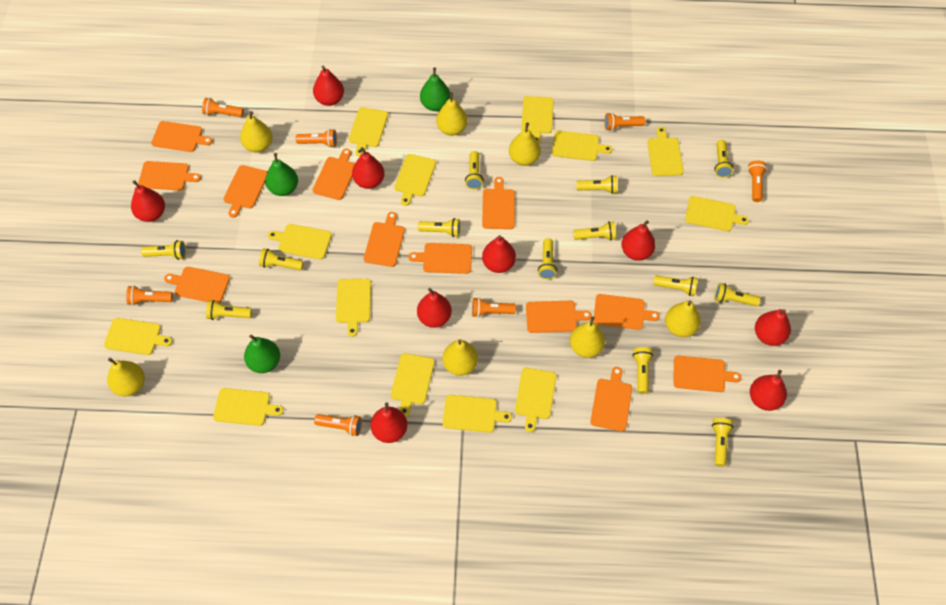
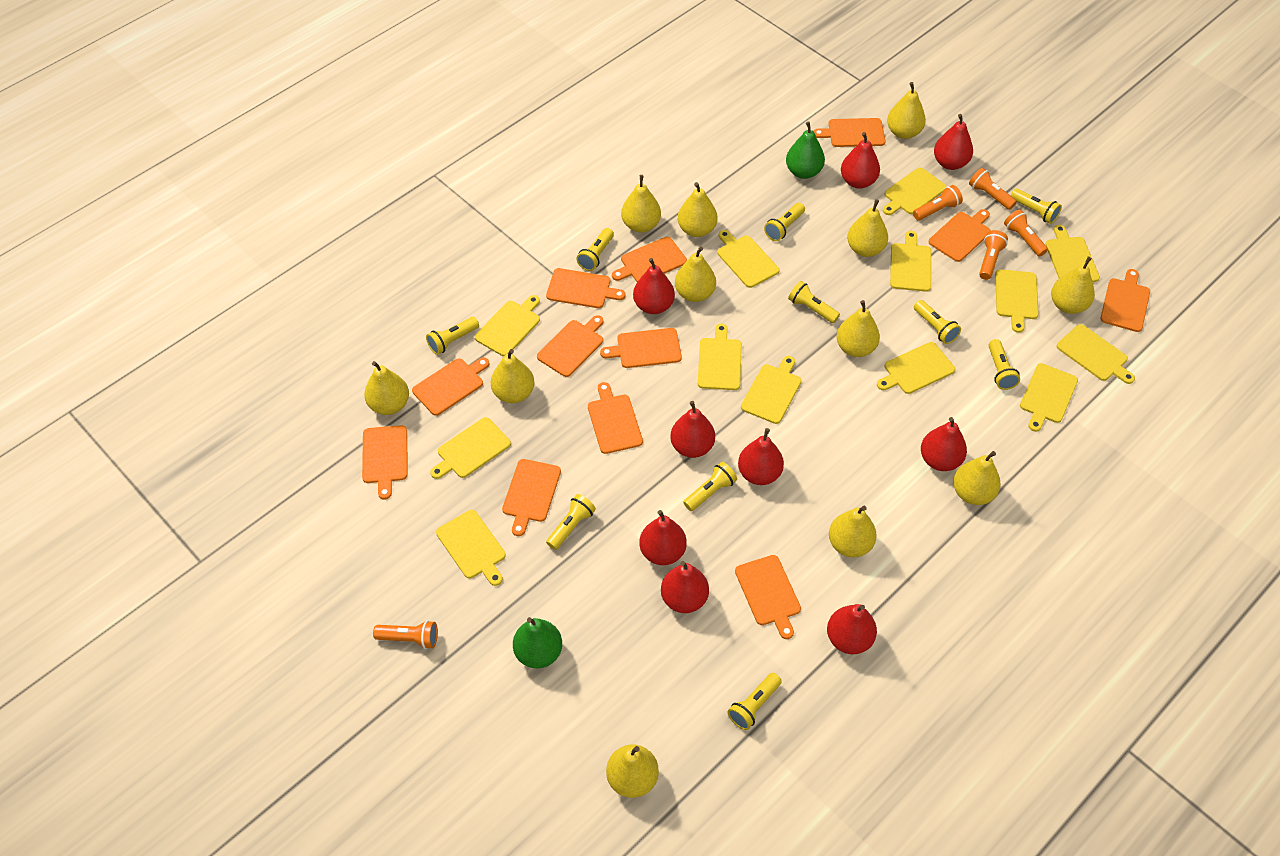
green pear: [244,334,280,373] [265,153,298,196] [420,68,450,111] = 3 -> [513,617,562,668] [786,121,825,179] = 2
orange flashlight: [126,286,173,305] [202,98,244,117] [296,129,337,147] [314,414,362,436] [472,297,516,317] [604,112,645,131] [748,161,767,202] = 7 -> [373,620,438,649] [913,185,963,221] [969,168,1017,210] [979,230,1008,280] [1004,209,1048,257] = 5
yellow flashlight: [141,240,186,260] [206,300,252,320] [259,248,304,270] [418,218,460,237] [465,151,484,189] [538,238,557,279] [573,222,616,240] [577,175,617,194] [633,347,653,394] [653,275,698,296] [712,418,733,467] [714,283,760,306] [715,140,734,178] = 13 -> [426,317,479,355] [546,494,596,550] [576,228,614,271] [683,462,737,511] [728,673,782,730] [764,203,805,241] [788,281,840,323] [914,300,961,344] [988,339,1020,390] [1011,188,1062,224] = 10
yellow pear: [107,358,145,397] [240,111,272,152] [436,92,468,136] [443,339,478,376] [509,123,541,166] [570,316,605,358] [665,300,701,337] = 7 -> [364,361,409,415] [491,349,535,403] [606,744,659,798] [621,175,661,233] [675,246,716,302] [678,182,718,237] [829,506,877,557] [837,300,880,357] [847,199,888,257] [887,82,926,139] [953,451,1001,505] [1051,257,1095,314] = 12

